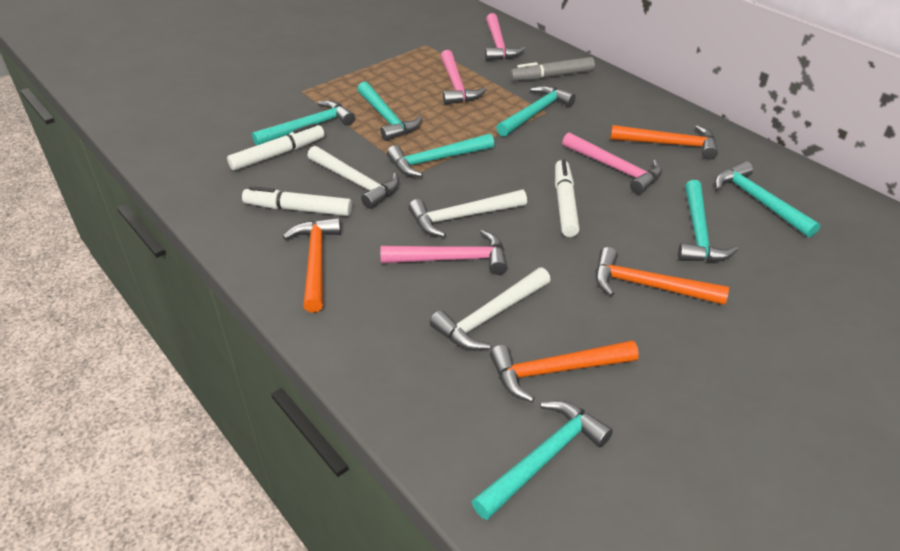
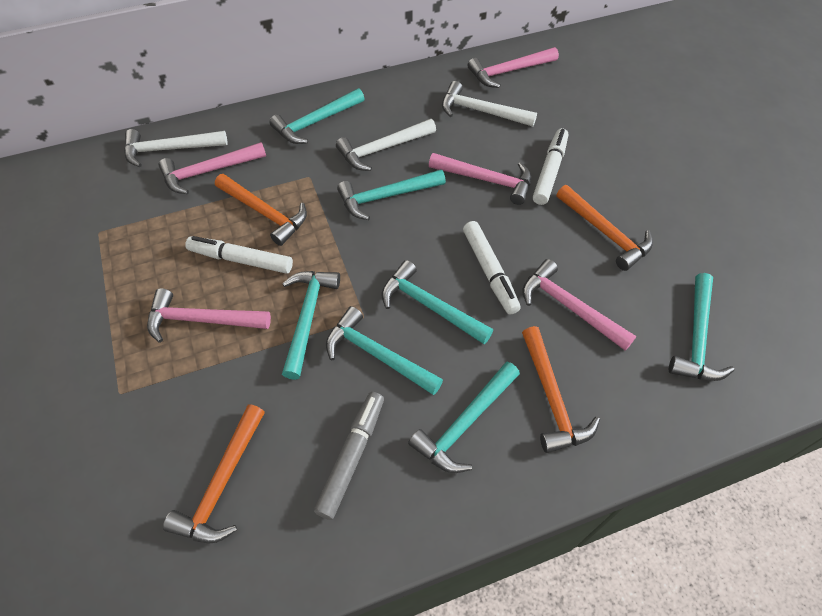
pink hammer: [380,230,508,275] [441,50,486,105] [485,13,525,61] [562,132,662,194] = 4 -> [147,288,271,343] [159,142,266,194] [429,153,531,205] [468,47,559,88] [522,259,636,351] = 5

